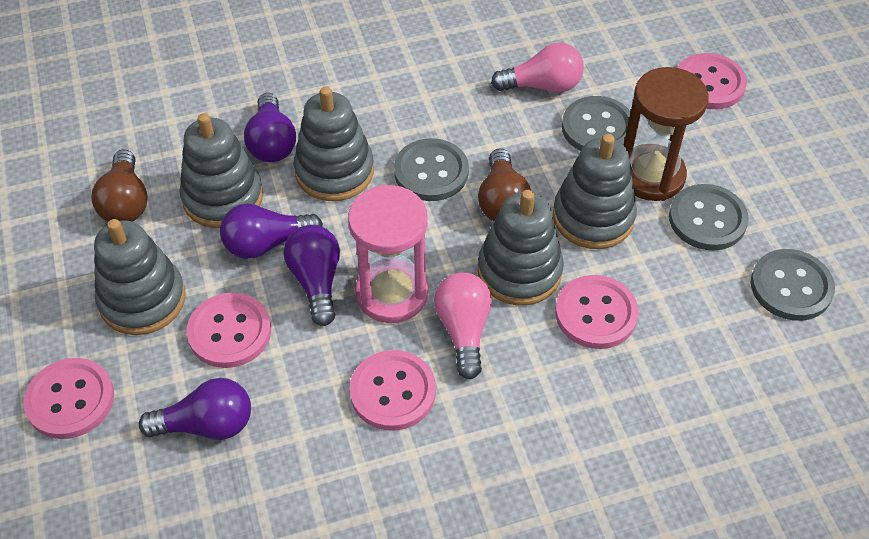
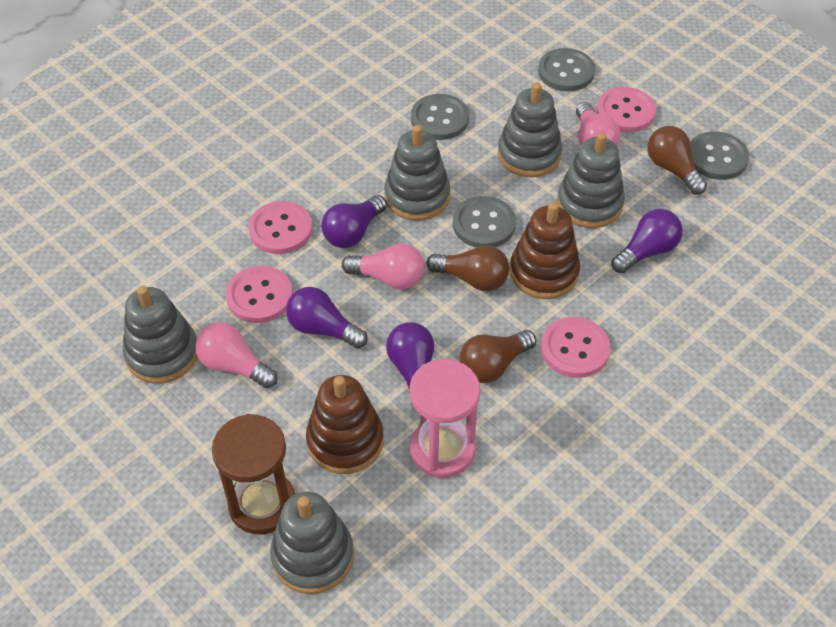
brown light bulb: [91,150,148,222] [478,149,531,221] = 2 -> [426,245,509,291] [460,330,536,383] [647,126,707,195] = 3
brown stacking toy: none = 0 -> [306,375,384,474] [510,202,580,299] = 2
pink button: [24,358,114,439] [187,292,271,368] [350,350,436,431] [555,275,639,349] [678,53,747,109] = 5 -> [226,266,293,323] [248,201,312,254] [541,317,610,378] [597,87,656,133] = 4
pink light bulb: [434,272,492,379] [491,43,584,93] = 2 -> [196,323,277,388] [342,243,424,289] [576,102,620,146] = 3

